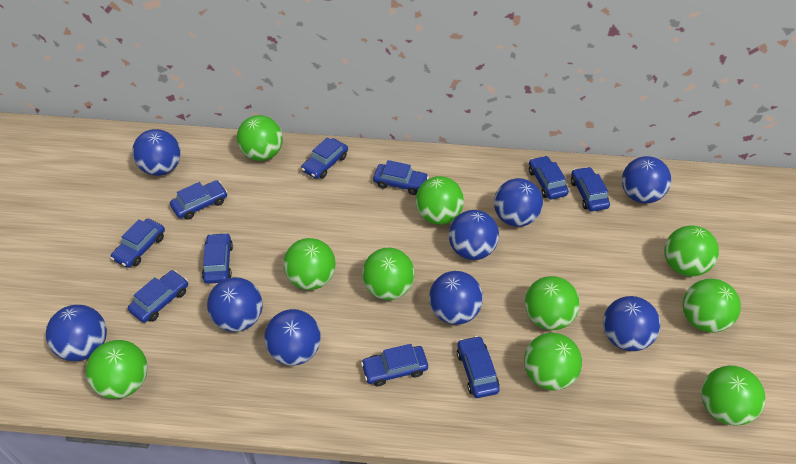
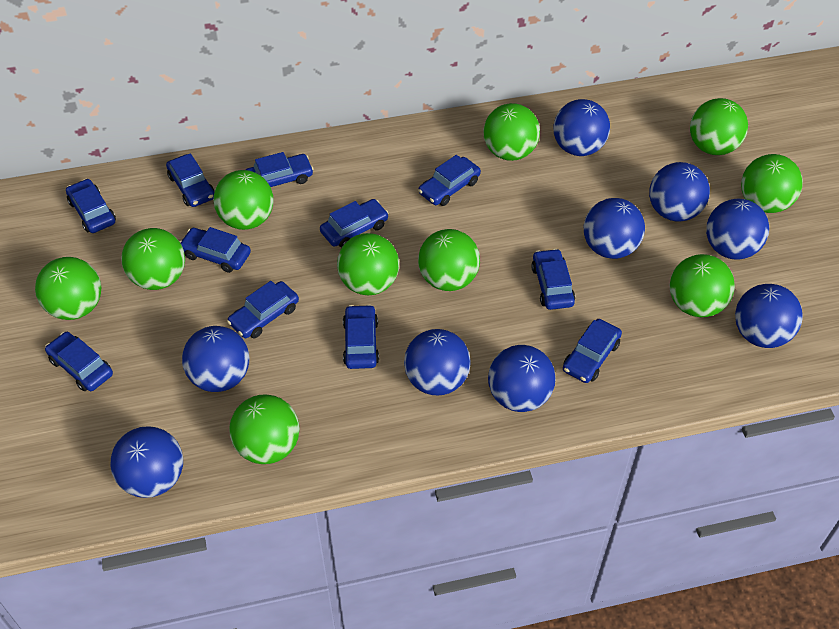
blue car: [111,219,165,268] [128,270,188,323] [170,180,227,220] [202,233,233,284] [301,137,348,179] [361,344,428,386] [373,160,429,195] [457,336,500,398] [529,156,569,200] [571,167,610,211] = 10 -> [45,332,113,391] [66,179,116,233] [166,153,215,207] [180,227,251,273] [227,281,299,338] [246,152,314,187] [320,199,389,248] [343,304,379,369] [418,155,481,206] [531,249,575,310] [563,319,622,383] = 11

